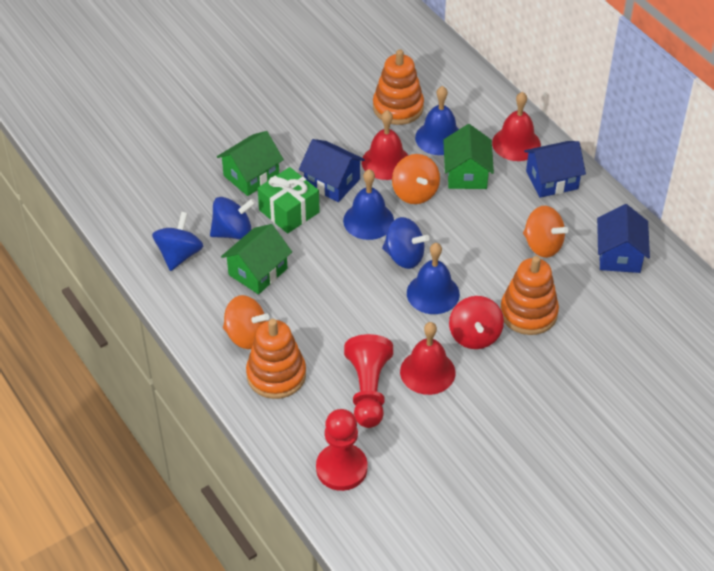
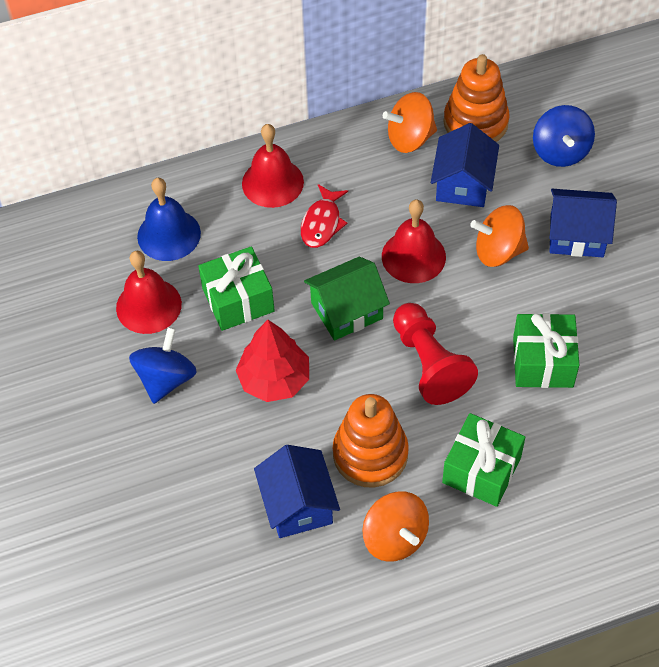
blue bell: [343,169,394,240] [407,243,460,314] [415,86,459,155] = 3 -> [137,178,201,261] = 1
blue spinning top: [152,212,203,271] [210,197,255,240] [382,217,430,269] = 3 -> [129,327,197,404] [533,105,595,167] = 2
green gift: [258,167,320,234] = 1 -> [198,246,275,331] [442,413,525,507] [513,313,579,388] = 3
green house: [217,131,284,196] [221,224,292,294] [443,124,494,189] = 3 -> [304,257,390,341] = 1
orange stacking toy: [246,319,306,399] [373,49,424,125] [500,256,559,335] = 3 -> [333,394,409,487] [443,54,510,142] = 2
red fish: none = 0 -> [301,184,348,248] = 1
red pawn: [316,409,368,491] [344,334,393,428] = 2 -> [393,303,478,405] = 1
red spinning top: [449,296,504,349] = 1 -> none = 0
red tree: none = 0 -> [236,320,309,402] = 1

